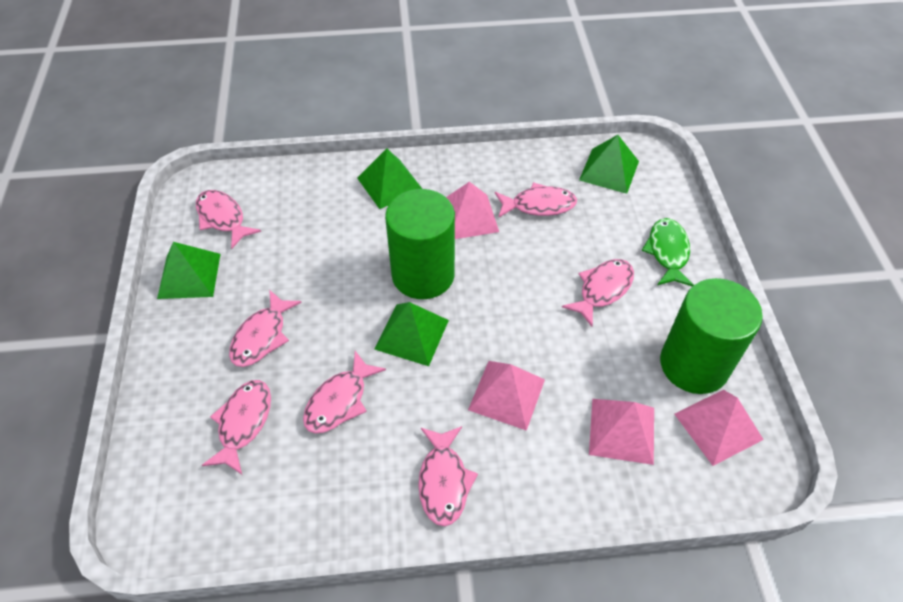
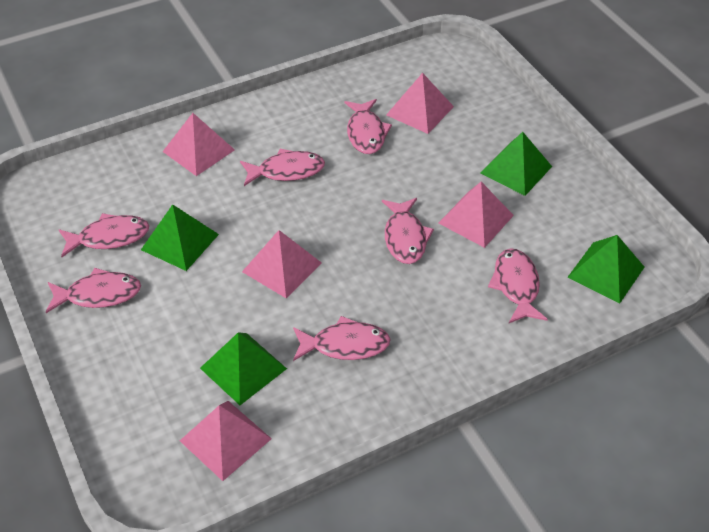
green cylinder: [385,189,455,299] [660,278,763,394] = 2 -> none = 0
green fish: [642,218,694,286] = 1 -> none = 0
pink pyramid: [446,182,499,239] [468,361,545,431] [589,399,654,465] [674,390,764,466] = 4 -> [163,113,235,176] [180,401,272,481] [242,230,322,298] [386,73,454,134] [439,182,514,248] = 5

